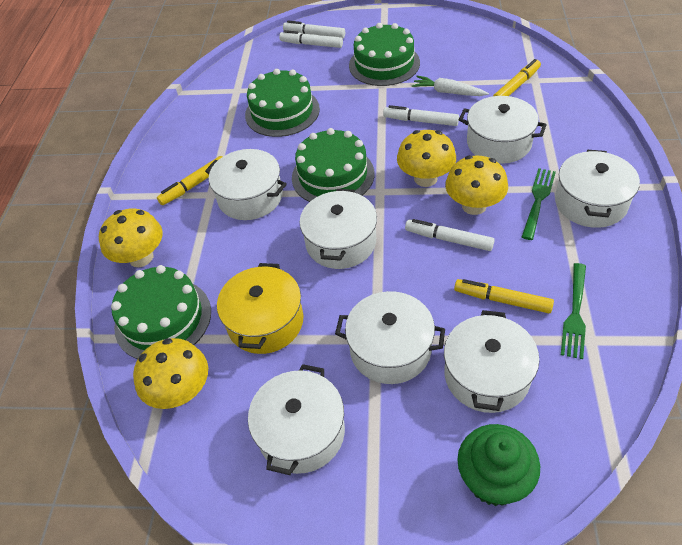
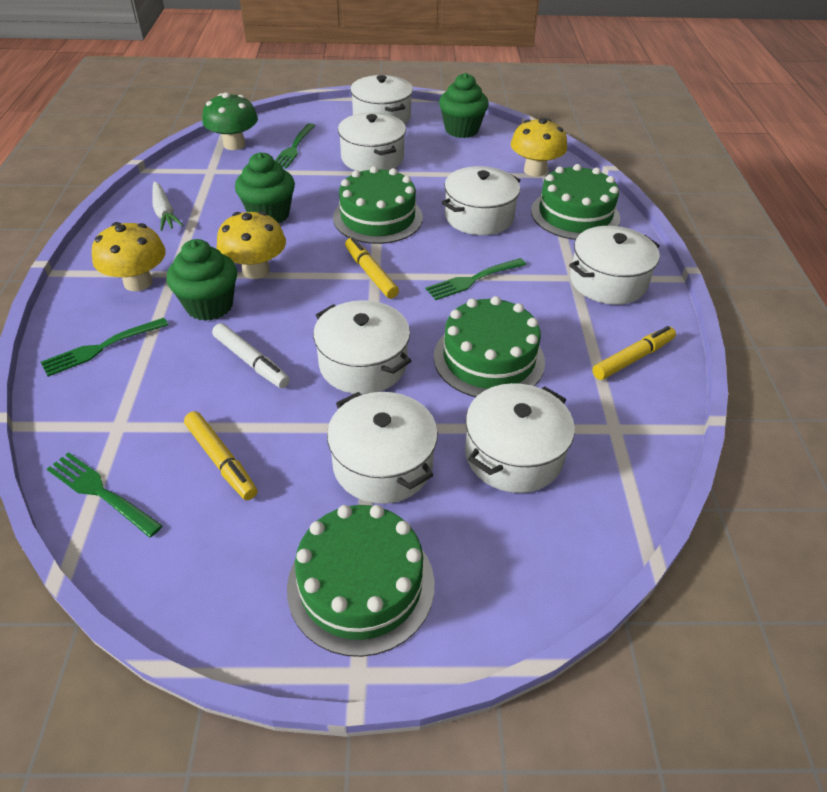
green cupcake: [457,424,540,506] = 1 -> [167,239,237,321] [235,152,295,223] [439,73,489,138] = 3
green fork: [522,168,556,240] [561,263,586,359] = 2 -> [41,318,168,377] [47,452,163,538] [275,123,316,169] [426,258,526,300] = 4
green mushroom: none = 0 -> [202,92,258,150] = 1
white marker: [279,30,343,48] [283,20,345,38] [383,105,459,126] [405,219,495,251] = 4 -> [212,323,290,388] = 1
yellow mushroom: [99,208,162,267] [133,338,208,409] [397,130,456,187] [445,155,508,215] = 4 -> [92,222,166,291] [217,211,286,279] [511,118,567,177] = 3
yellow pot: [217,263,303,354] = 1 -> none = 0

